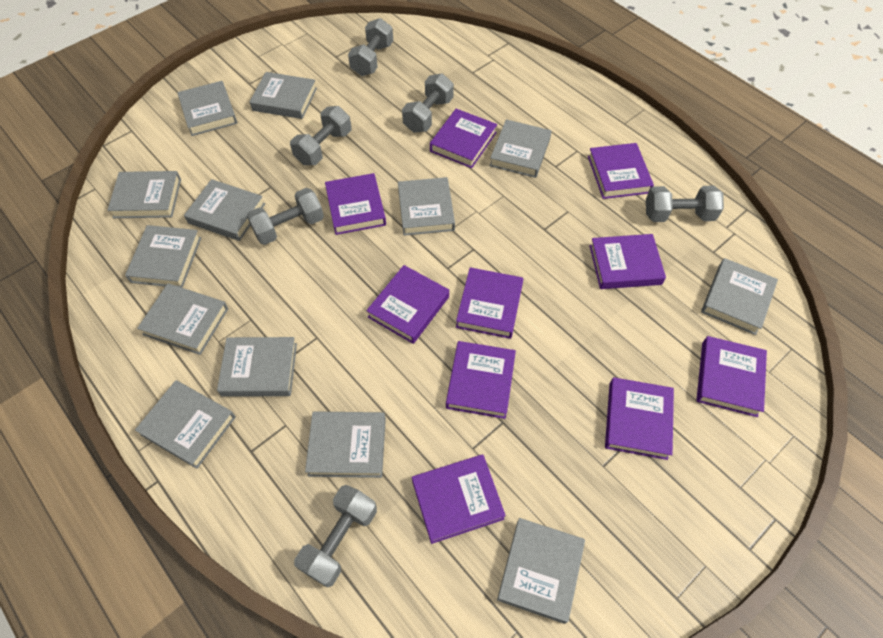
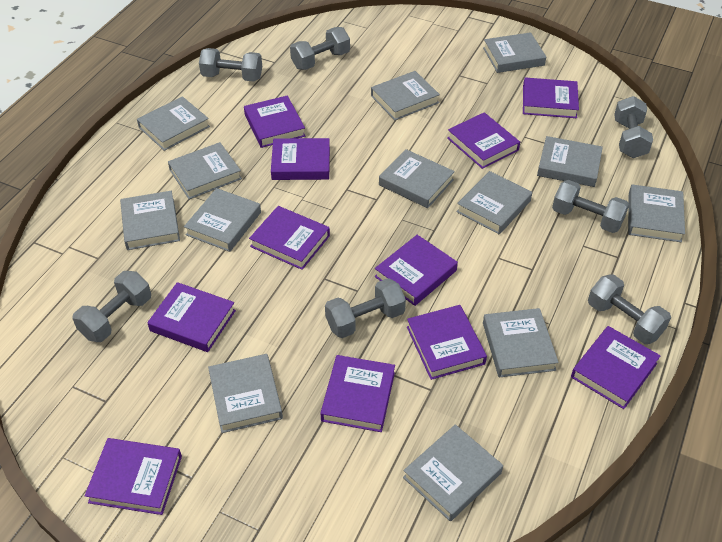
grey dumbbell: [247,188,324,245] [290,106,351,165] [294,485,377,588] [348,18,393,76] [402,73,454,133] [646,186,724,222] = 6 -> [72,271,151,342] [199,48,262,81] [290,27,350,70] [325,278,406,338] [552,180,629,233] [588,274,671,344] [614,96,653,158] = 7
purple book: [325,173,386,235] [366,265,449,344] [412,454,506,544] [430,109,497,168] [446,341,516,419] [456,267,523,339] [588,143,654,199] [590,234,666,289] [605,377,674,460] [696,336,767,417] = 10 -> [85,438,182,515] [147,282,236,352] [244,96,305,148] [249,206,330,270] [271,138,330,180] [320,355,395,432] [375,235,458,306] [407,305,487,380] [447,112,520,169] [523,78,579,118] [571,326,661,409] = 11

